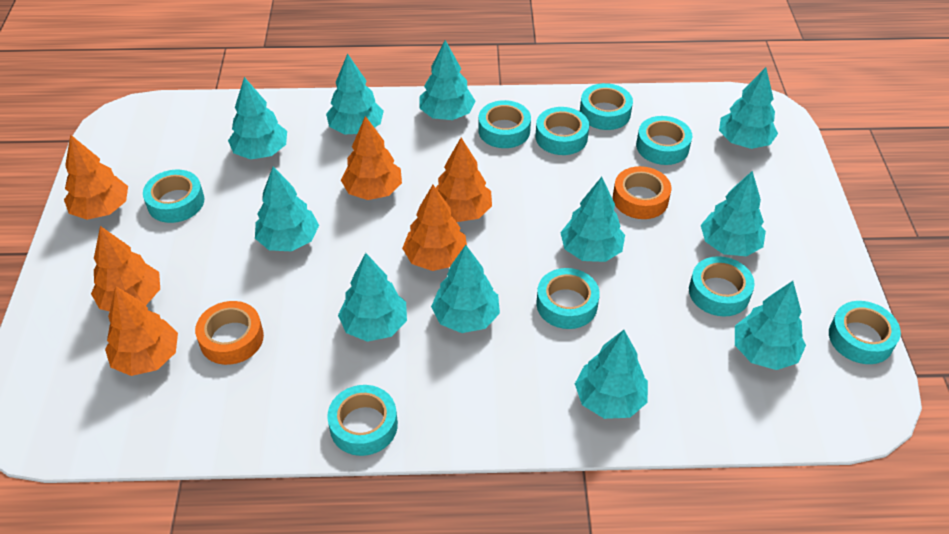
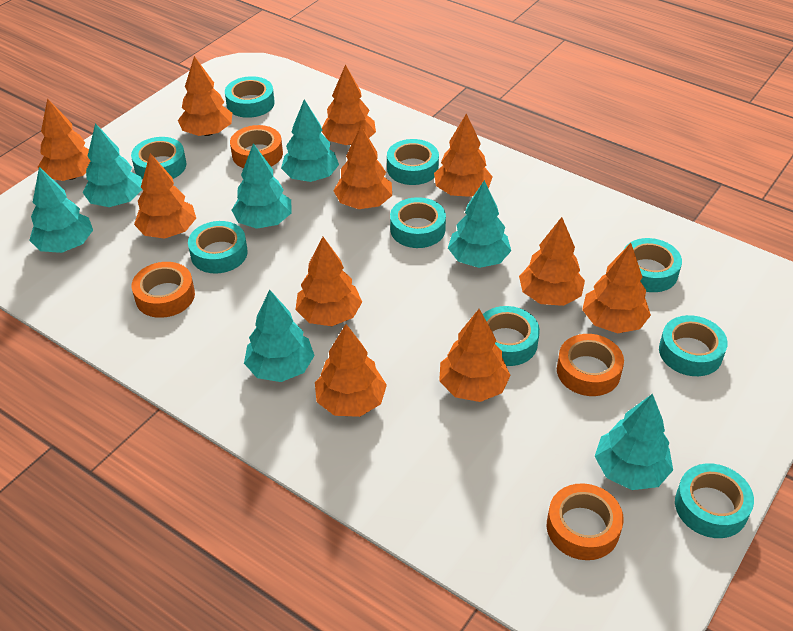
orange tape: [195,301,264,365] [613,166,671,219] = 2 -> [132,262,195,318] [230,125,283,168] [547,483,624,560] [557,334,624,396] = 4
orange tree: [64,134,128,220] [91,226,160,311] [105,286,178,376] [341,116,402,200] [402,185,467,271] [436,138,492,222] = 6 -> [38,98,90,181] [134,153,196,239] [178,56,232,136] [296,237,362,326] [315,324,387,417] [322,64,376,145] [333,126,392,209] [434,113,493,197] [439,309,511,402] [519,217,585,306] [582,243,651,333] = 11
turquoise tree: [228,77,287,160] [255,166,319,251] [326,53,384,134] [338,253,407,342] [420,40,475,120] [431,245,500,333] [560,177,625,262] [575,330,648,419] [701,171,766,256] [719,67,778,149] [735,281,806,370] = 11 -> [29,167,93,253] [83,123,143,207] [232,143,292,229] [244,290,315,382] [281,99,339,182] [448,180,511,268] [595,394,673,490] = 7

